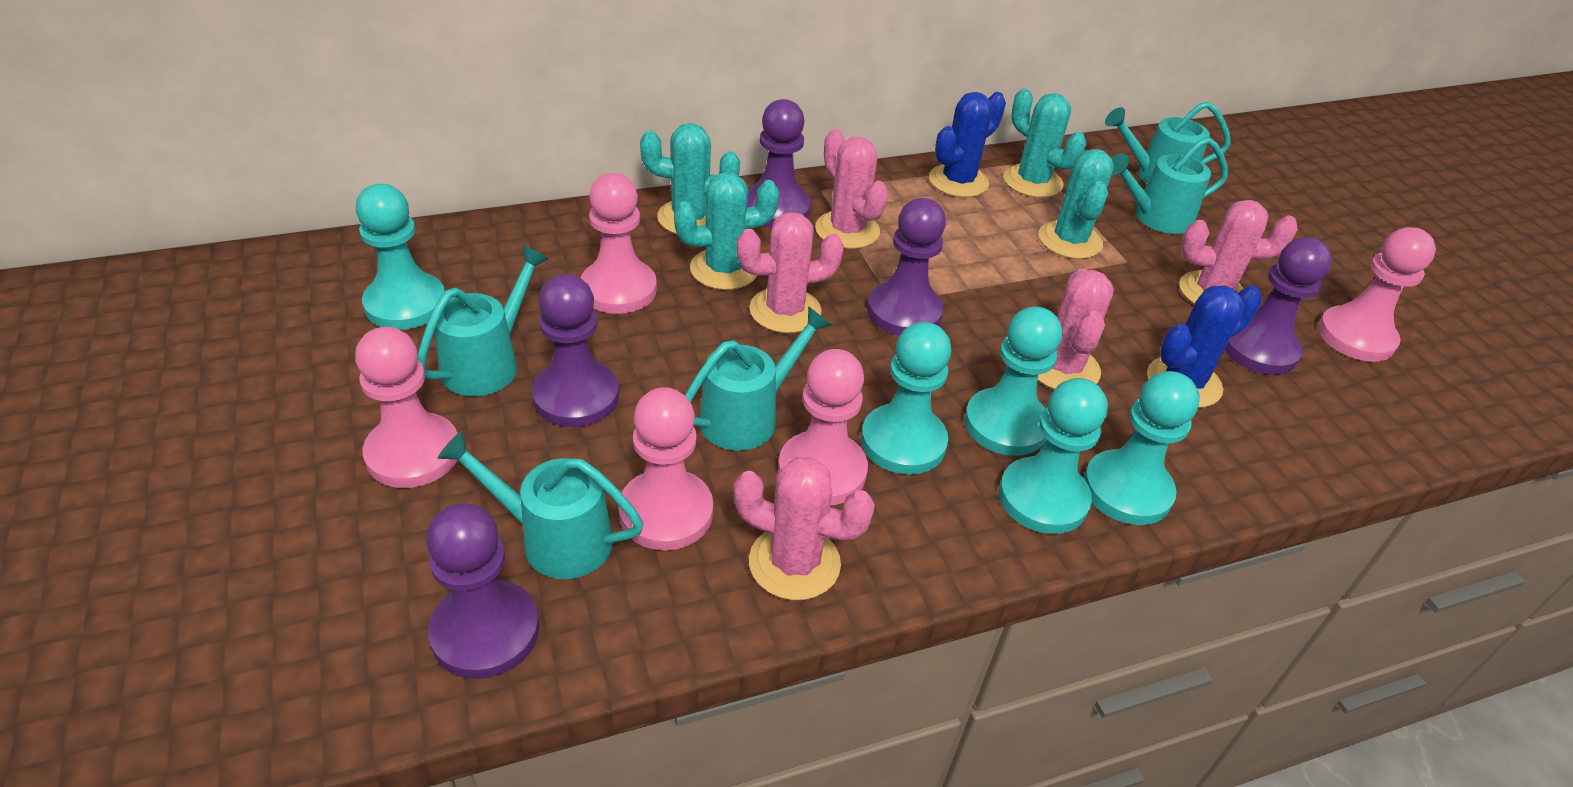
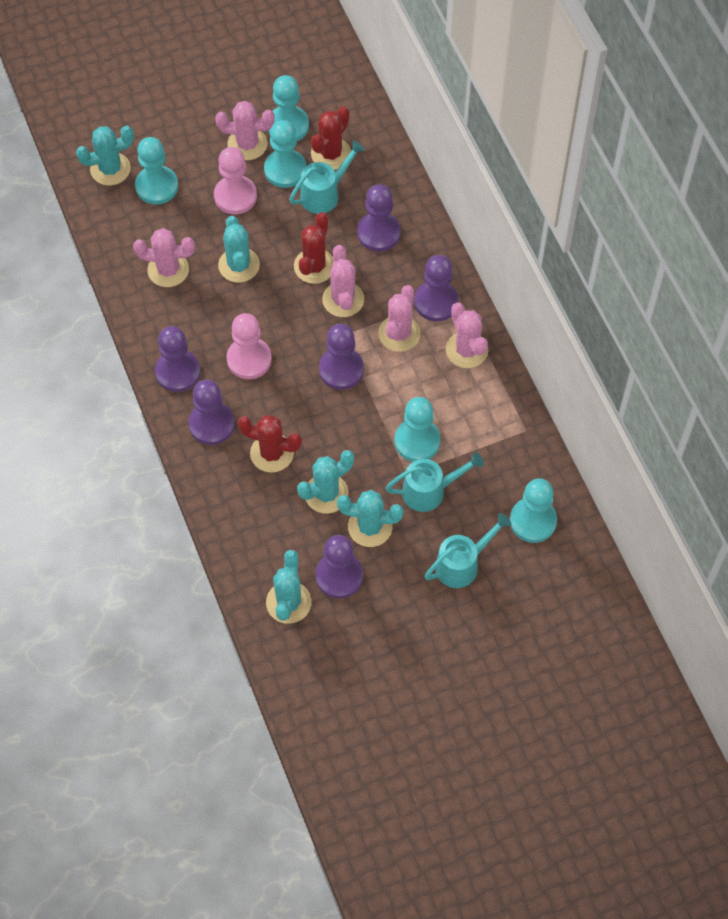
blue cactus: [929,92,1006,197] [1147,286,1262,408] = 2 -> none = 0
pink pawn: [355,327,458,488] [581,173,657,314] [618,387,713,551] [778,349,868,505] [1318,227,1436,362] = 5 -> [214,147,257,214] [226,313,272,379] = 2
purple pawn: [426,503,539,679] [532,274,619,427] [747,99,811,228] [867,198,946,336] [1224,237,1332,375] = 5 -> [155,326,201,392] [189,380,235,445] [316,535,363,599] [319,324,364,390] [357,184,401,252] [414,255,459,322] = 6
red cactus: none = 0 -> [238,415,302,473] [294,212,333,284] [311,106,351,170] = 3
turquoise cactus: [640,123,740,234] [674,172,779,290] [1004,88,1086,198] [1039,149,1114,259] = 4 -> [76,126,134,185] [218,216,260,283] [266,550,312,624] [297,450,354,514] [337,490,404,547] = 5
turquoise watering can: [418,245,549,396] [437,431,643,579] [685,306,831,451] [1105,102,1231,184] [1112,137,1228,234] = 5 -> [289,140,365,214] [386,452,484,512] [424,513,511,588] = 3

